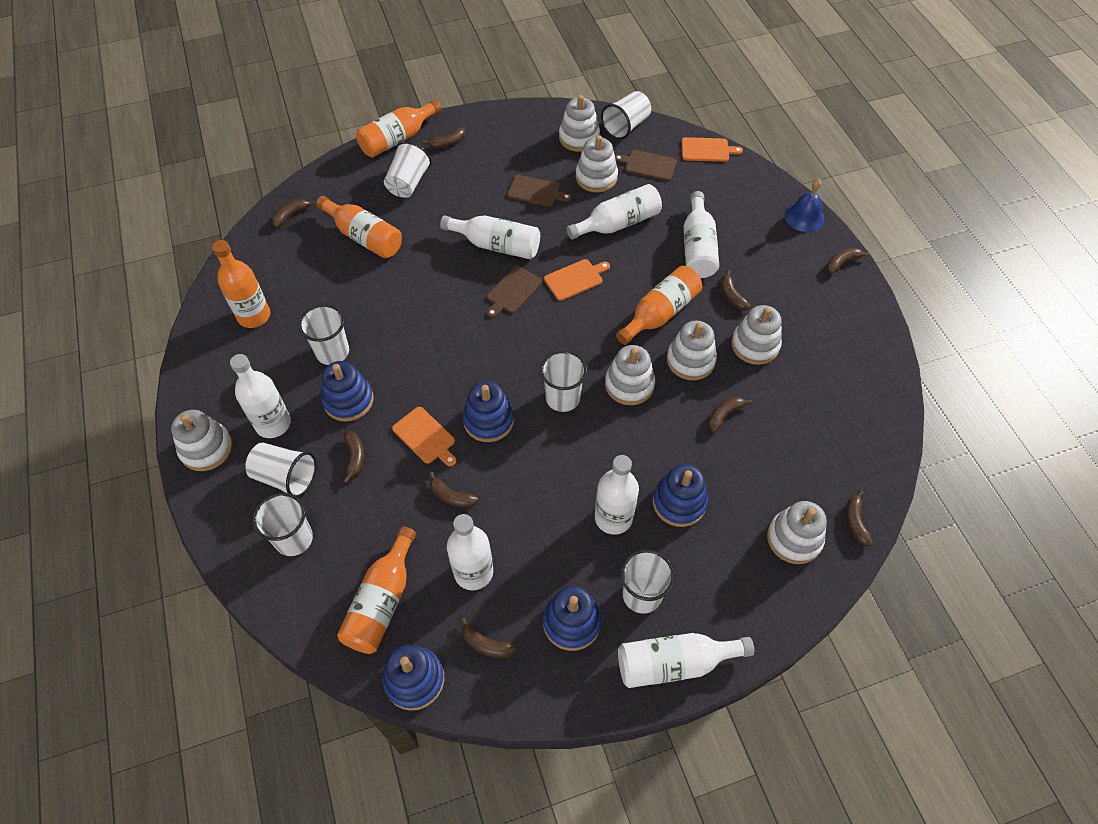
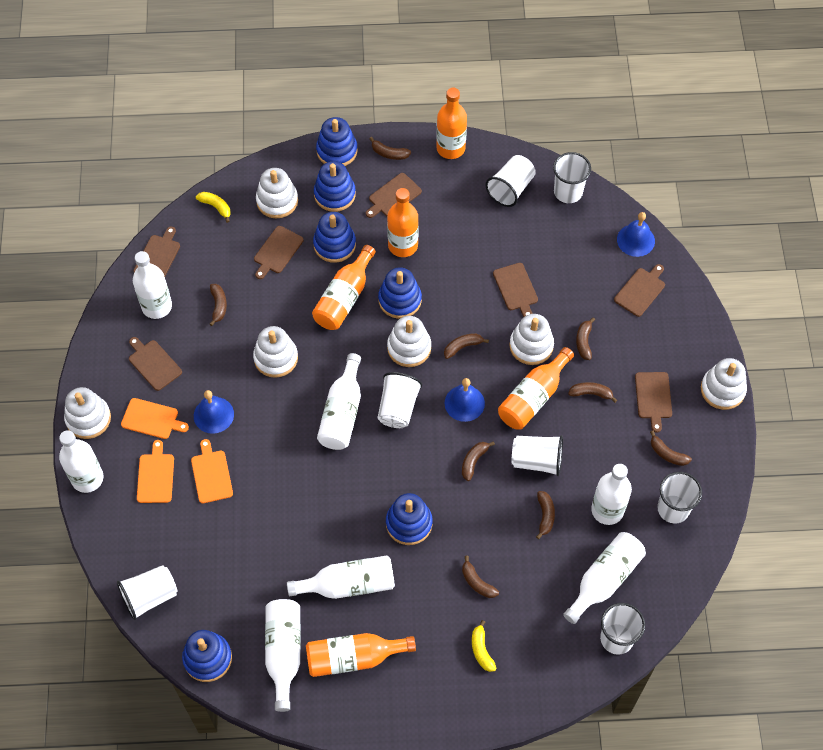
blue bell: [785,178,824,232] = 1 -> [194,390,234,434] [444,378,485,422] [617,212,655,257] = 3
blue stacking toy: [321,361,374,422] [383,645,444,711] [463,381,514,442] [543,586,601,651] [653,464,708,527] = 5 -> [182,630,232,682] [313,212,356,263] [314,161,356,212] [316,117,358,166] [378,267,422,319] [386,493,433,545] = 6
brown cutting board: [487,266,542,318] [507,175,572,207] [615,150,677,181] = 3 -> [129,337,182,391] [134,227,180,277] [254,226,304,279] [366,173,422,218] [493,263,538,317] [614,264,665,317] [635,372,672,433] = 7
white stacking toy: [171,410,232,471] [559,95,600,152] [576,135,618,192] [605,345,655,405] [667,321,717,380] [731,305,782,365] [767,501,827,564] = 7 -> [64,387,111,439] [253,326,298,378] [256,168,298,218] [387,316,431,367] [509,314,554,365] [701,358,747,410] = 6
yellow banana: none = 0 -> [196,192,231,223] [472,620,497,672] = 2

